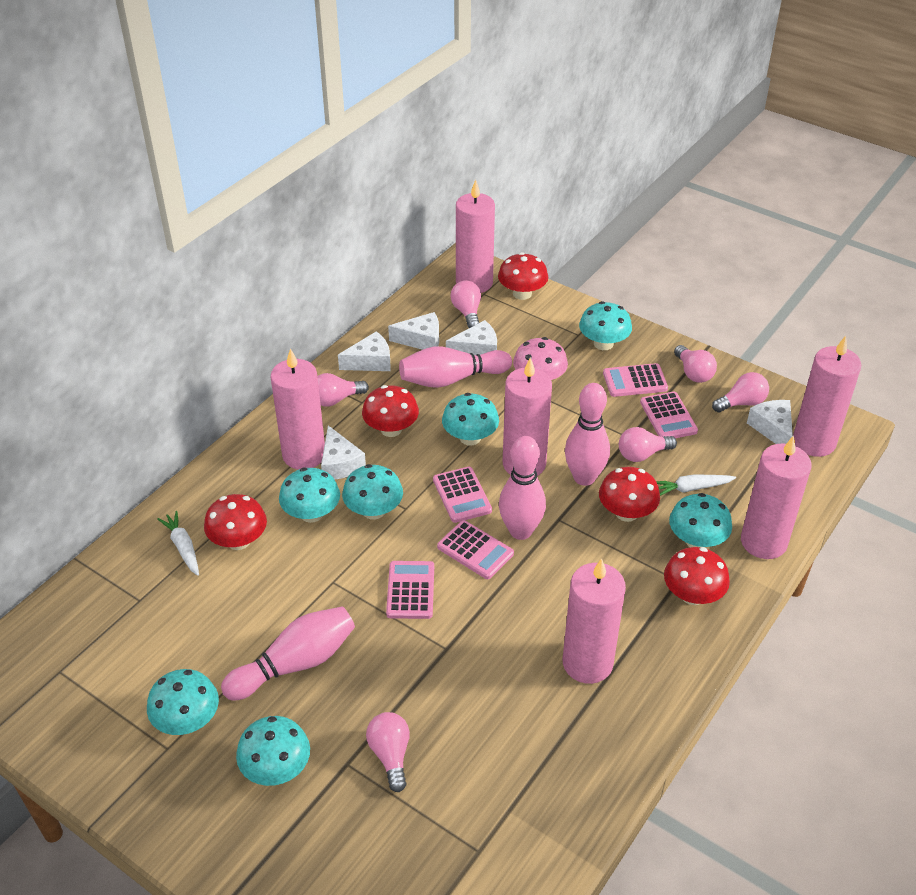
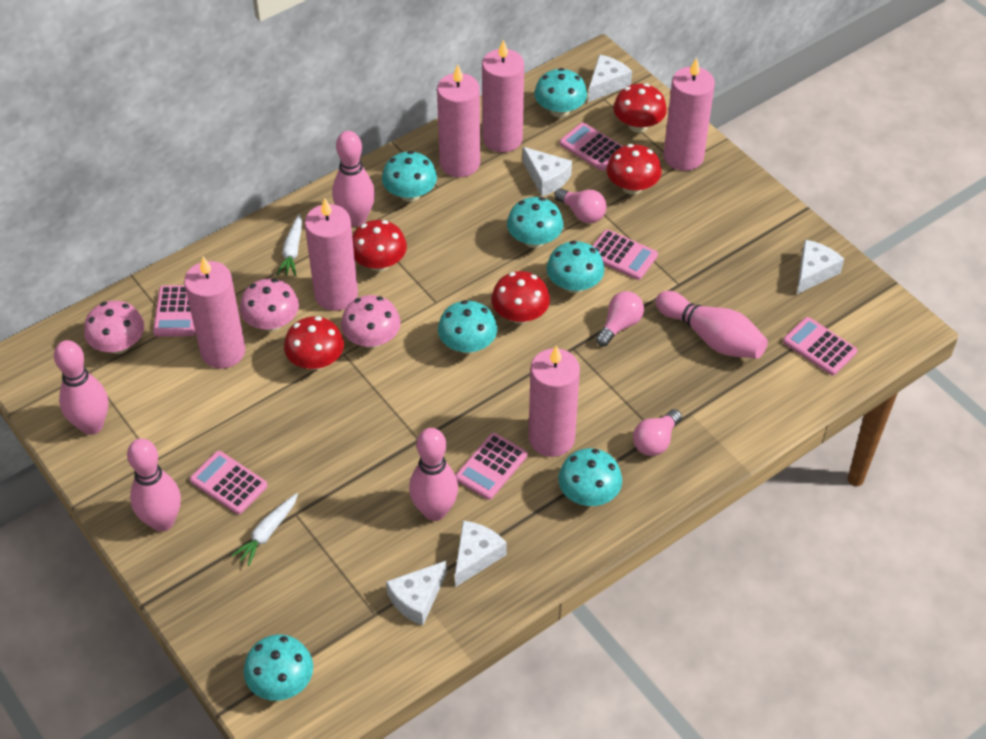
pink bowling pin: [221,606,355,700] [399,347,512,388] [499,436,546,540] [565,383,610,486] = 4 -> [54,340,108,435] [127,438,181,532] [332,131,375,226] [409,428,458,521] [655,291,768,359] = 5
pink calculator: [386,561,434,619] [433,467,492,523] [437,520,514,579] [603,363,668,397] [640,392,698,438] = 5 -> [153,285,196,337] [190,451,268,514] [455,433,527,500] [559,122,623,171] [592,229,658,280] [783,317,857,375] = 6
pink light bulb: [317,373,369,407] [366,712,410,792] [450,281,481,328] [619,427,677,462] [674,345,717,383] [712,372,769,413] = 6 -> [554,188,606,223] [596,291,644,346] [633,409,682,456] = 3
pink mushroom: [513,337,568,380] = 1 -> [84,301,144,354] [240,278,299,331] [341,295,400,348] = 3

